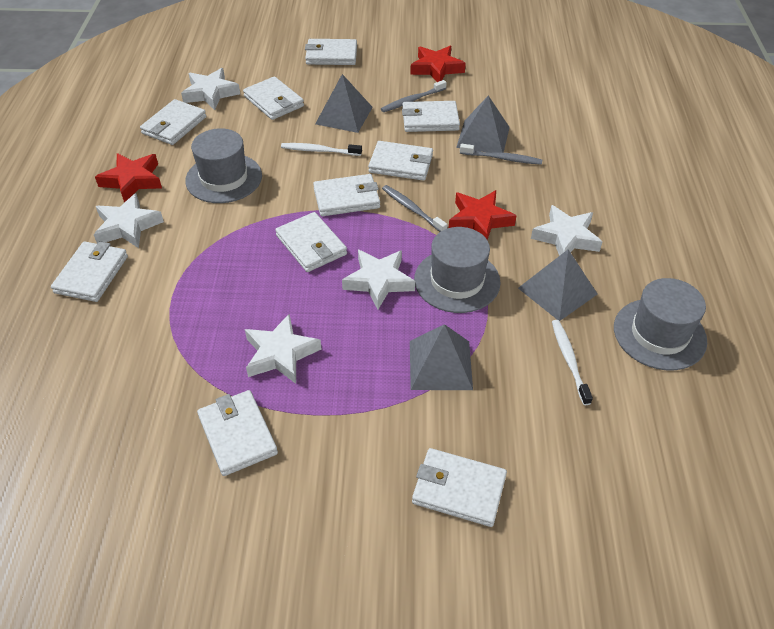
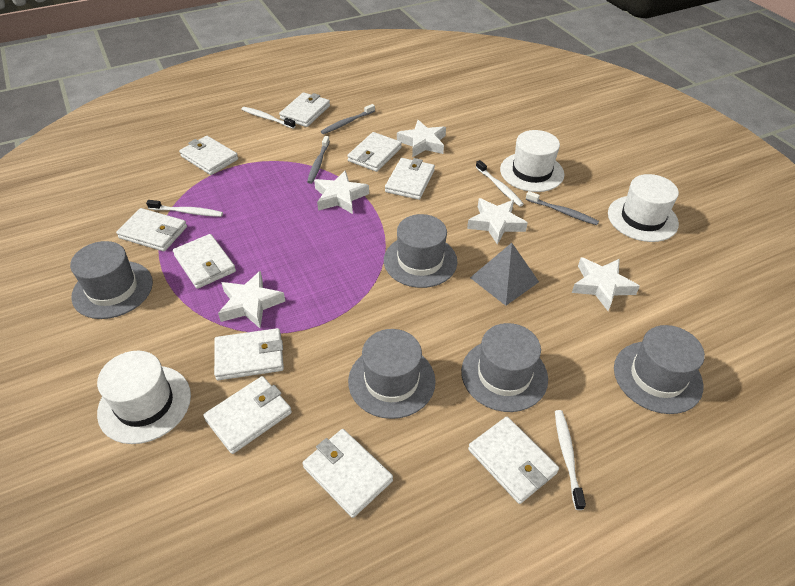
grey hat: [185,128,262,203] [414,227,501,313] [614,278,707,370] = 3 -> [70,241,153,319] [348,329,436,419] [384,214,457,288] [461,323,548,412] [614,325,705,414] = 5
grey pyramid: [315,74,373,133] [410,324,473,390] [456,96,510,153] [518,249,597,321] = 4 -> [470,243,539,306] = 1
red star: [95,153,162,203] [410,46,466,82] [449,190,517,240] = 3 -> none = 0
white hat: none = 0 -> [97,351,191,444] [500,130,564,192] [608,174,679,242] = 3
white toothbrush: [281,143,362,156] [552,320,593,405] = 2 -> [146,200,223,217] [241,107,296,129] [476,160,524,207] [555,410,586,510] = 4

